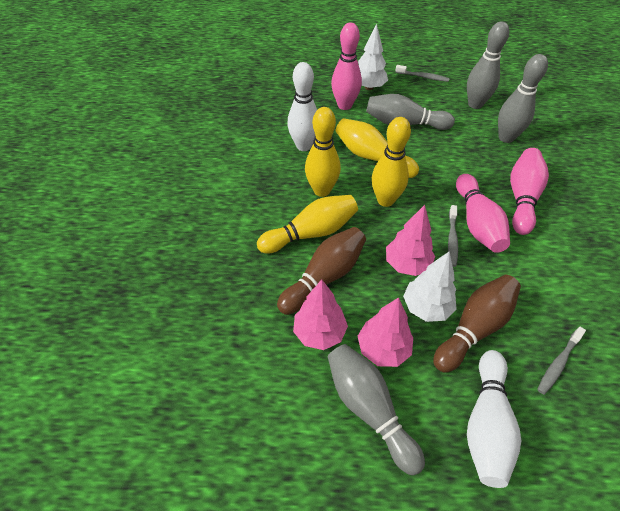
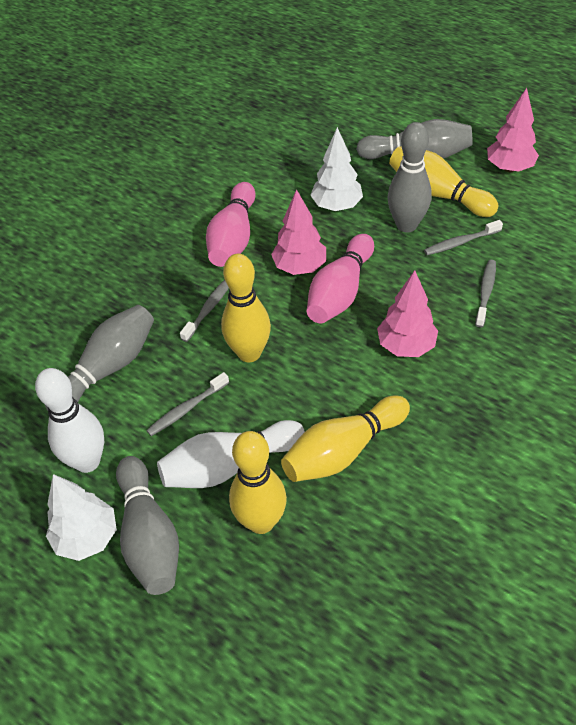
brown bowling pin: [277,227,366,315] [433,275,521,373] = 2 -> none = 0
grey toothbrush: [395,65,450,82] [448,205,458,267] [537,327,586,395] = 3 -> [146,372,229,436] [180,280,229,342] [424,220,503,255] [475,260,496,328] = 4
pink bowling pin: [331,22,362,110] [456,174,510,253] [510,148,549,235] = 3 -> [206,182,256,267] [307,234,374,323] = 2

